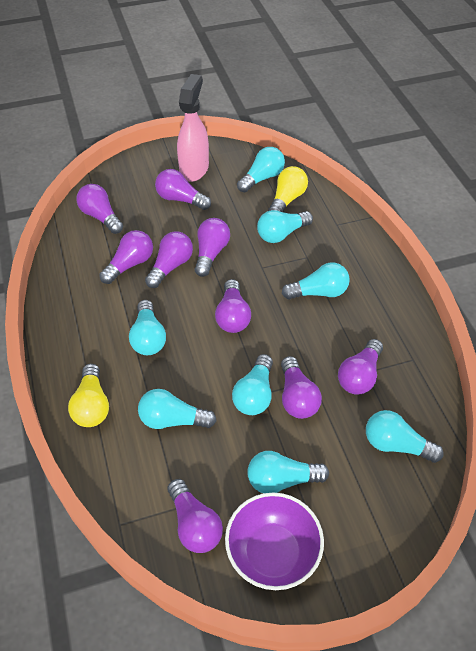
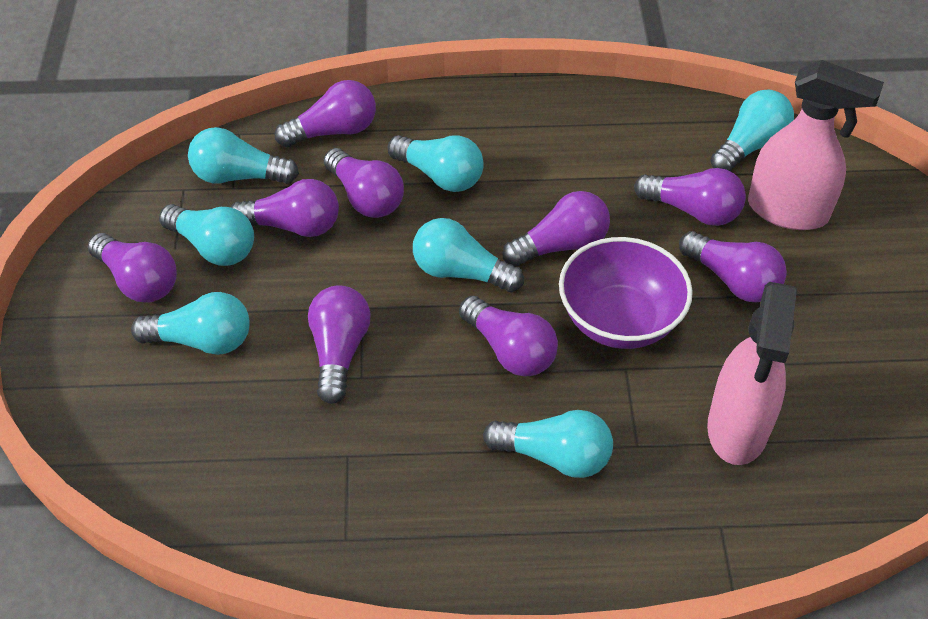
pink spray bottle: [177,74,209,182] = 1 -> [707,282,797,465] [748,60,884,230] = 2
turquoise light bulb: [129,300,166,355] [138,389,217,429] [232,354,273,415] [237,147,285,192] [247,451,329,493] [257,210,313,243] [282,262,350,300] [366,410,444,463] = 8 -> [131,292,250,355] [159,204,254,266] [188,127,299,184] [388,135,484,192] [413,218,524,292] [483,410,613,478] [710,90,794,172] = 7
yellow light bulb: [68,364,109,427] [268,166,308,212] = 2 -> none = 0

